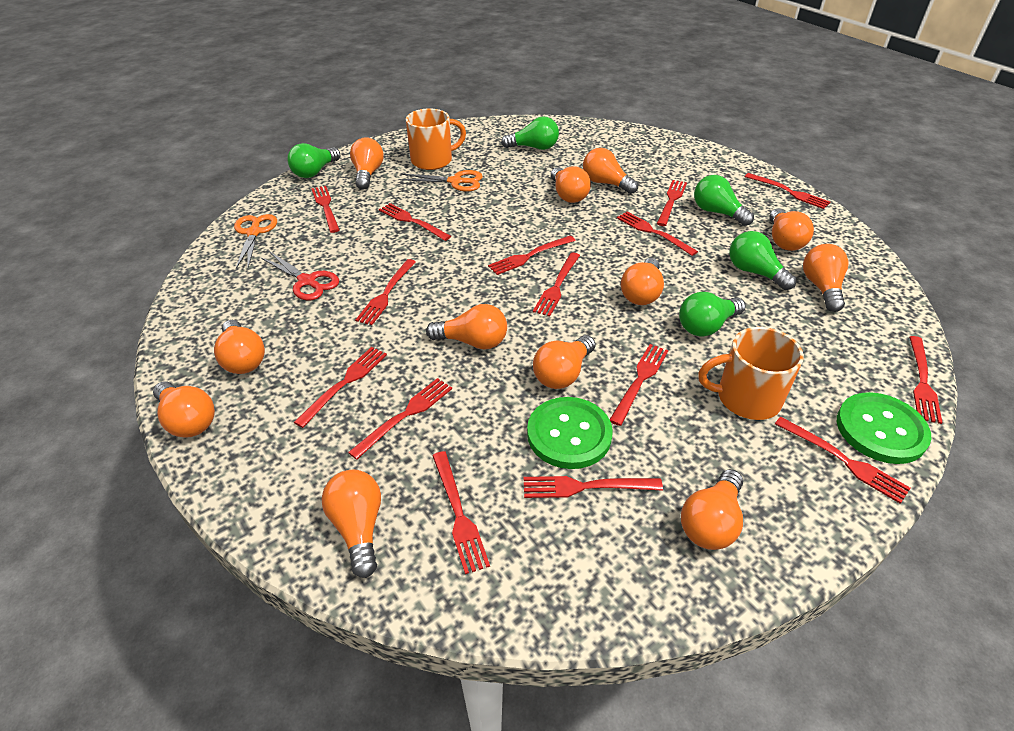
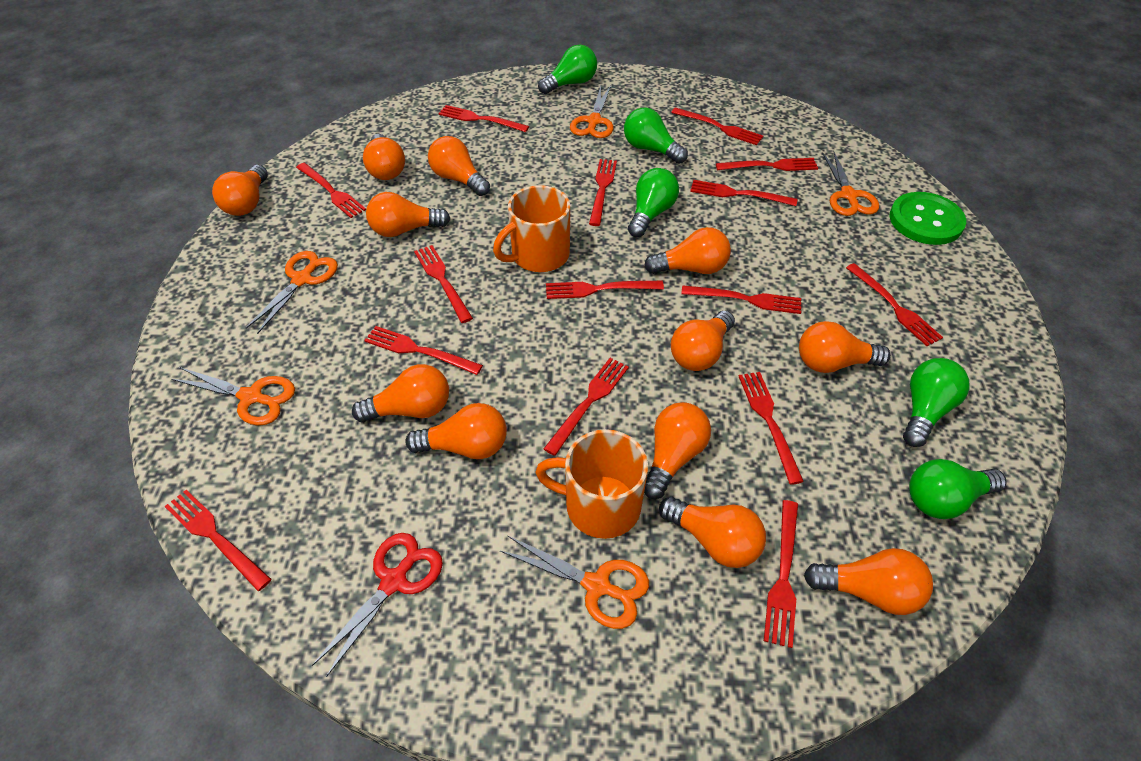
green button: [527,397,613,469] [837,392,932,464] = 2 -> [889,192,966,245] = 1
orange scissors: [234,214,277,269] [399,170,483,192] = 2 -> [171,367,295,426] [246,251,338,334] [500,535,649,629] [570,86,614,138] [822,151,879,216] = 5

